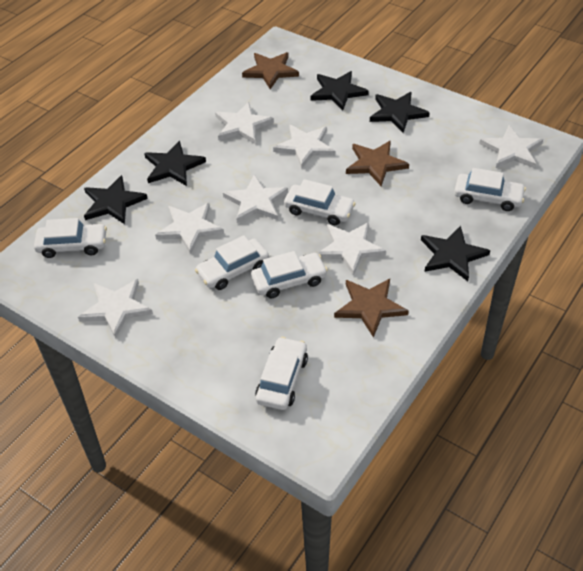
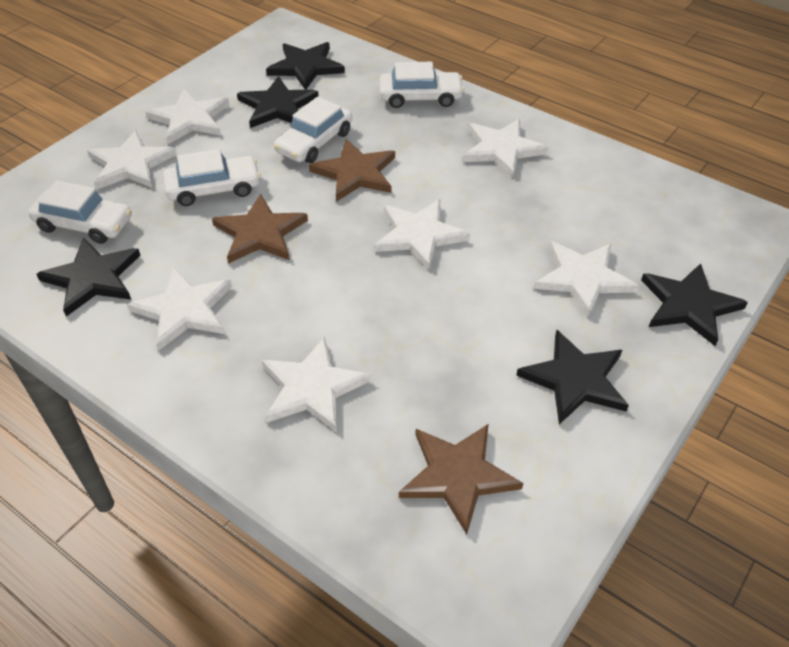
white car: [34,218,107,258] [195,235,269,290] [251,251,328,299] [255,337,308,410] [284,179,356,225] [454,168,526,211] = 6 -> [28,180,132,244] [163,149,261,206] [274,97,352,163] [379,62,464,108] = 4

